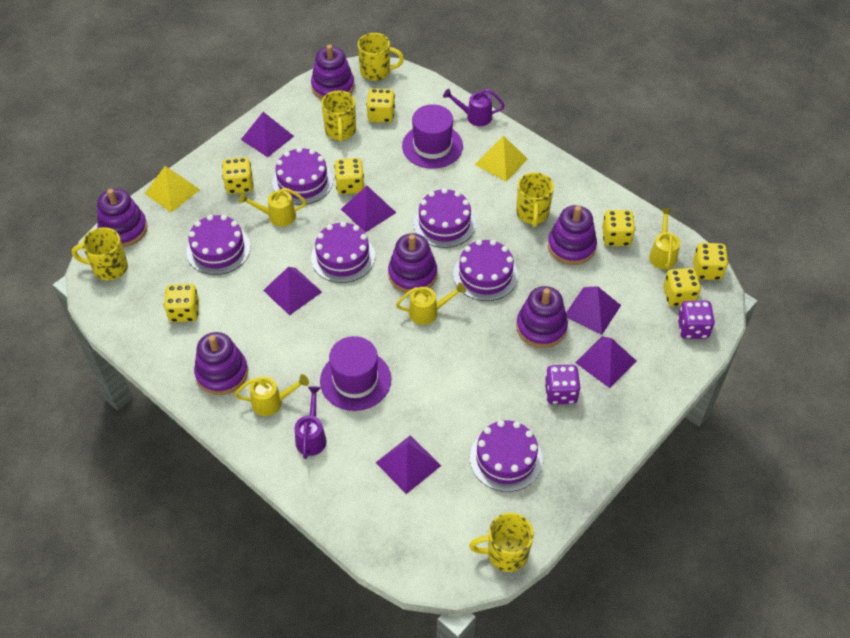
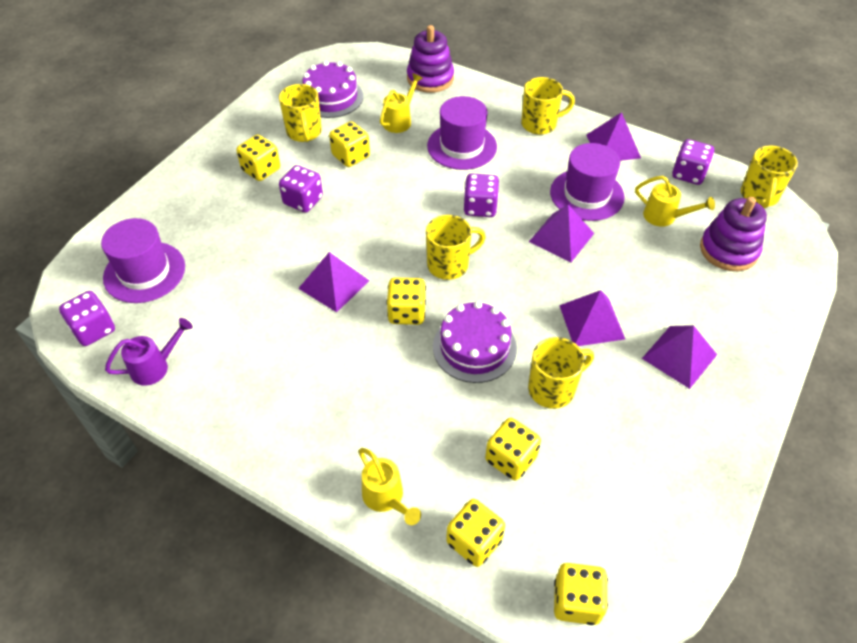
purple cake: [186,215,251,275] [272,147,333,205] [311,221,375,283] [413,188,476,248] [453,240,518,301] [470,420,543,492] = 6 -> [302,61,363,118] [433,301,517,383] = 2
purple dice: [545,365,580,405] [677,301,715,339] = 2 -> [59,291,115,346] [279,165,323,213] [463,174,499,217] [672,139,714,185] = 4
purple hat: [320,336,391,411] [402,104,463,169] = 2 -> [101,218,185,303] [427,96,497,170] [550,143,625,221] = 3
purple pyramid: [241,112,294,157] [263,267,322,315] [341,186,396,233] [376,435,441,494] [566,286,621,335] [575,336,637,388] = 6 -> [298,252,369,312] [529,204,594,262] [559,290,625,346] [587,112,641,161] [642,325,717,389] = 5
purple stacking toy: [97,188,147,247] [194,332,248,395] [311,44,354,99] [388,233,437,293] [516,286,568,348] [548,205,597,265] = 6 -> [407,25,454,93] [700,197,767,271] = 2
purple watering can: [295,386,327,459] [443,89,505,126] = 2 -> [105,318,193,386] = 1
yellow dice: [164,284,199,322] [222,157,253,194] [334,158,364,194] [366,88,395,123] [602,210,635,246] [663,268,701,307] [693,243,728,280] = 7 -> [236,134,280,181] [329,121,370,167] [386,278,426,325] [446,499,505,567] [485,418,541,481] [554,563,608,625] = 6
yellow pyramid: [144,166,200,213] [475,136,528,182] = 2 -> none = 0
yellow watering can: [234,374,309,416] [239,188,307,227] [396,282,466,325] [649,209,680,269] = 4 -> [359,448,421,525] [380,73,423,133] [635,176,715,227] = 3

